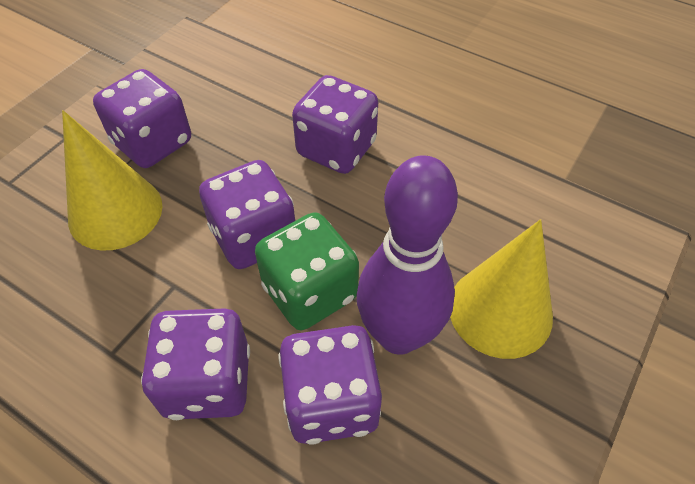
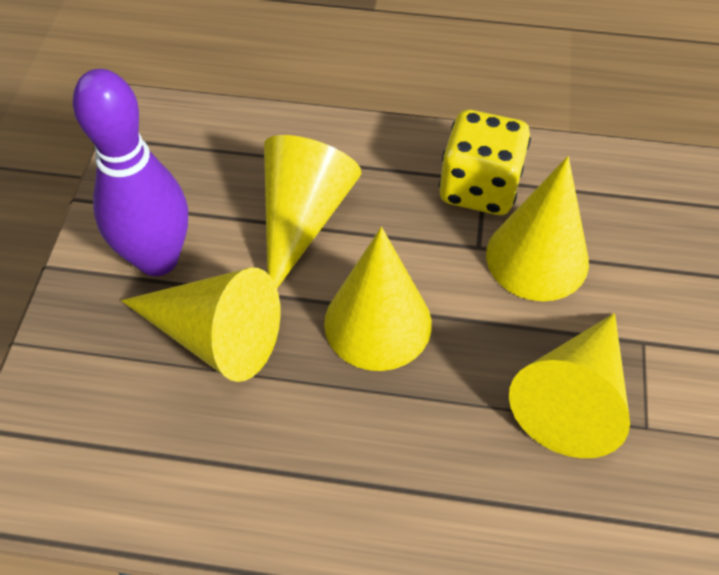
green dice: [255,212,359,330] = 1 -> none = 0
purple dice: [93,69,191,168] [141,308,250,420] [199,160,295,269] [278,325,382,445] [292,75,378,174] = 5 -> none = 0
yellow cone: [62,110,163,251] [450,219,553,359] = 2 -> [121,268,280,382] [264,135,362,288] [324,227,432,371] [486,156,589,301] [509,313,630,458] = 5
yellow dice: none = 0 -> [439,110,531,215] = 1

